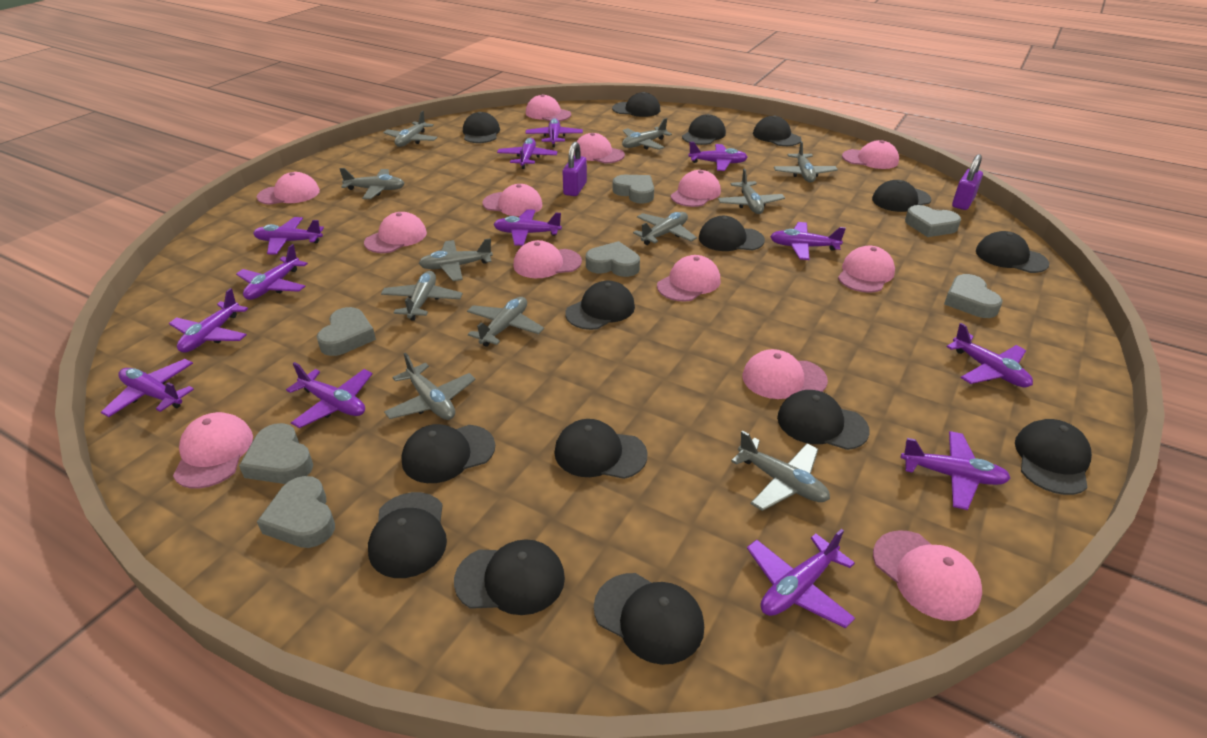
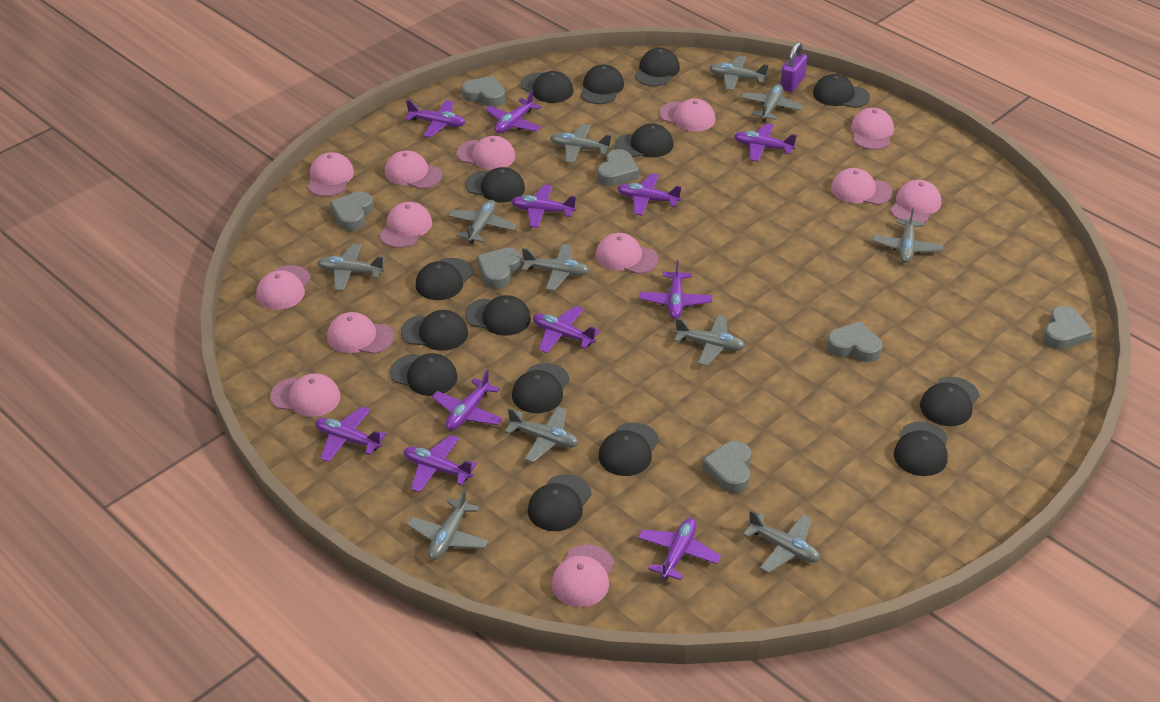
purple padlock: [563,142,587,196] [952,154,983,210] = 2 -> [780,42,807,92] = 1
purple plane: [101,359,194,417] [169,288,248,353] [236,244,308,300] [253,217,324,255] [286,362,373,428] [493,209,562,246] [497,138,558,169] [525,118,583,147] [688,142,748,171] [747,529,855,628] [770,222,846,260] [901,431,1010,510] [946,323,1033,387] = 13 -> [315,407,386,462] [404,435,477,492] [405,100,465,138] [432,370,503,430] [486,90,541,133] [511,185,576,228] [533,306,600,353] [617,173,681,215] [638,518,721,580] [640,259,712,319] [734,123,797,162] = 11

